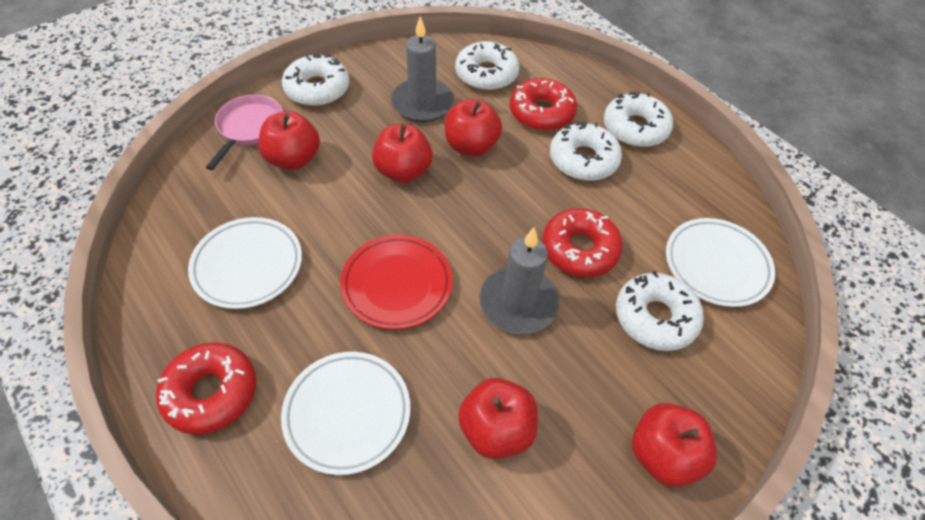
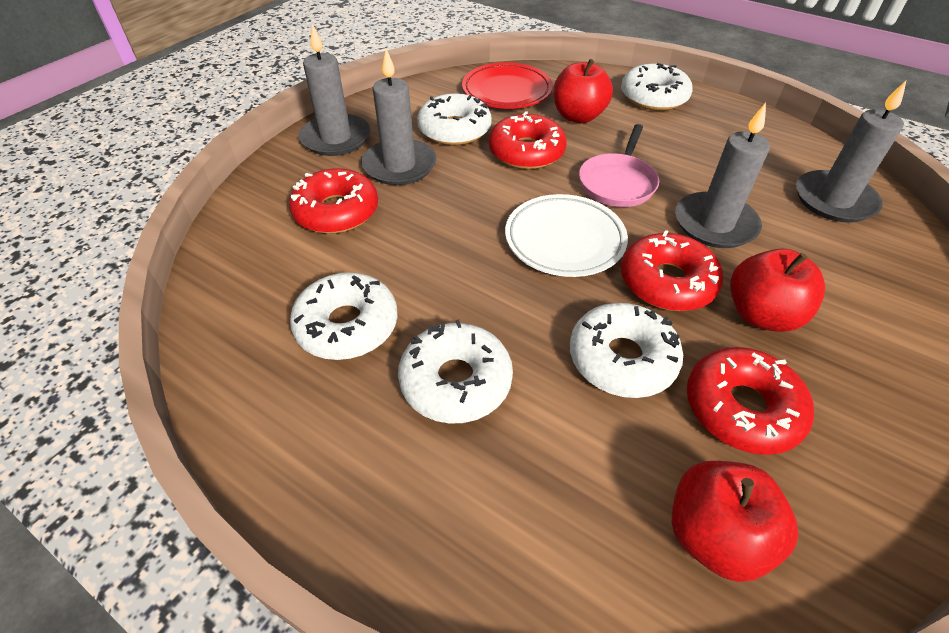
grey candle: [391,16,454,122] [479,227,559,334] = 2 -> [299,24,370,156] [361,49,436,185] [675,103,770,248] [796,81,906,223] = 4
red apple: [258,111,320,170] [372,124,433,183] [445,99,502,156] [458,378,538,459] [632,403,717,487] = 5 -> [554,59,613,123] [672,461,798,582] [730,249,825,332] = 3
red donut: [156,342,256,435] [509,78,577,131] [542,208,623,277] = 3 -> [289,168,378,234] [489,111,567,169] [621,230,723,311] [687,347,814,455] = 4
white plate: [188,217,302,309] [281,352,410,475] [666,218,775,307] = 3 -> [505,194,628,277] = 1

